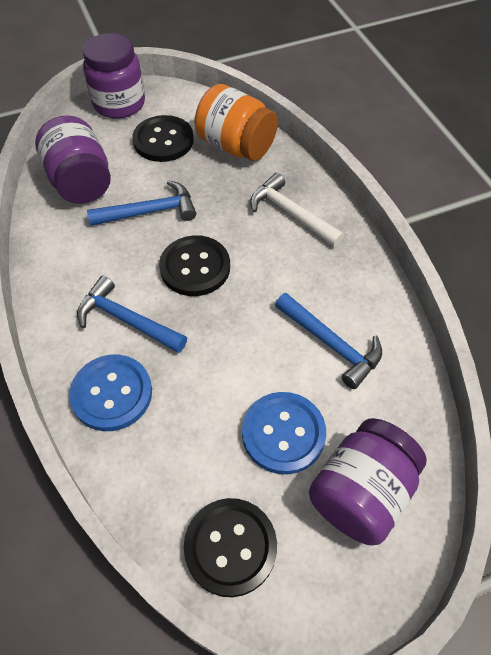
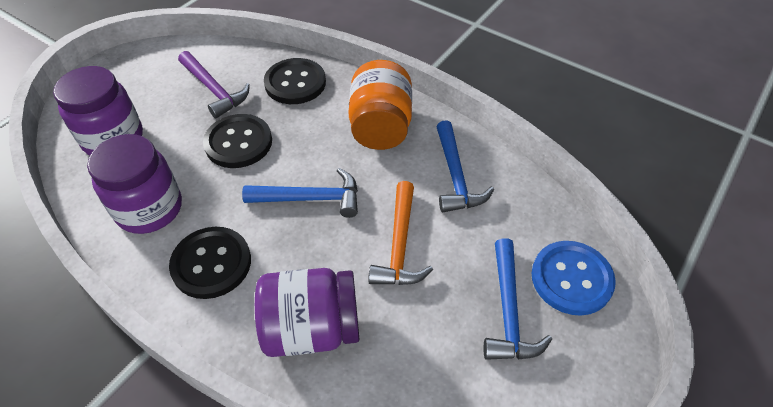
blue button: [69,354,152,431] [242,392,326,474] = 2 -> [532,241,616,316] = 1
orange hammer: none = 0 -> [368,181,433,285] = 1
purple hammer: none = 0 -> [178,51,250,118] = 1
white hammer: [250,173,344,247] = 1 -> none = 0

